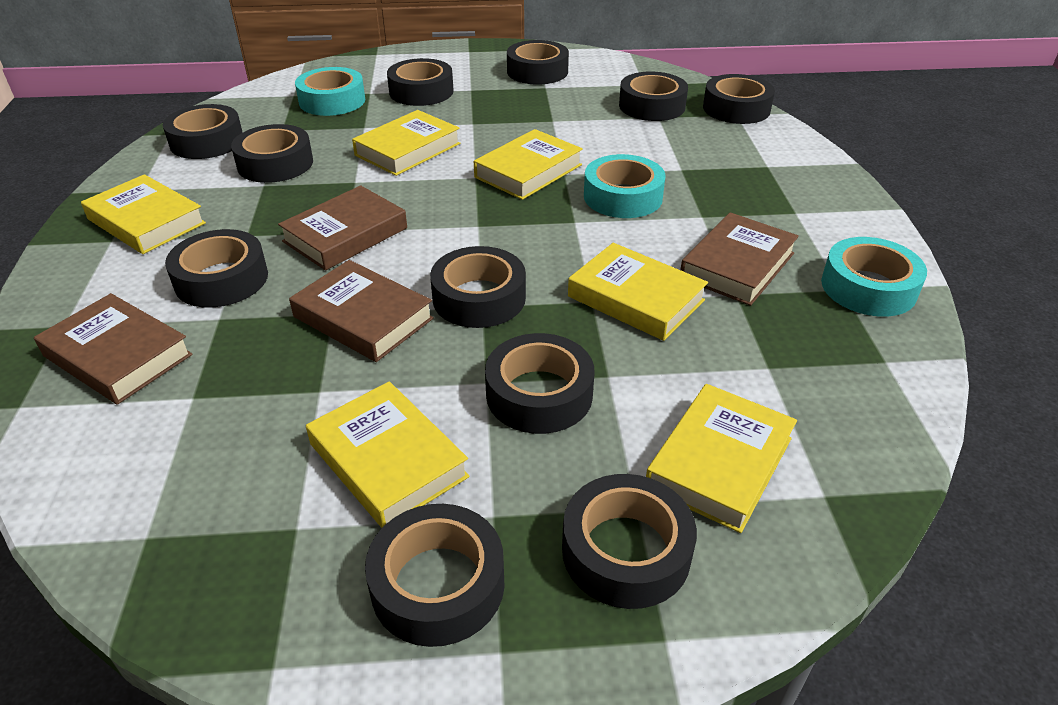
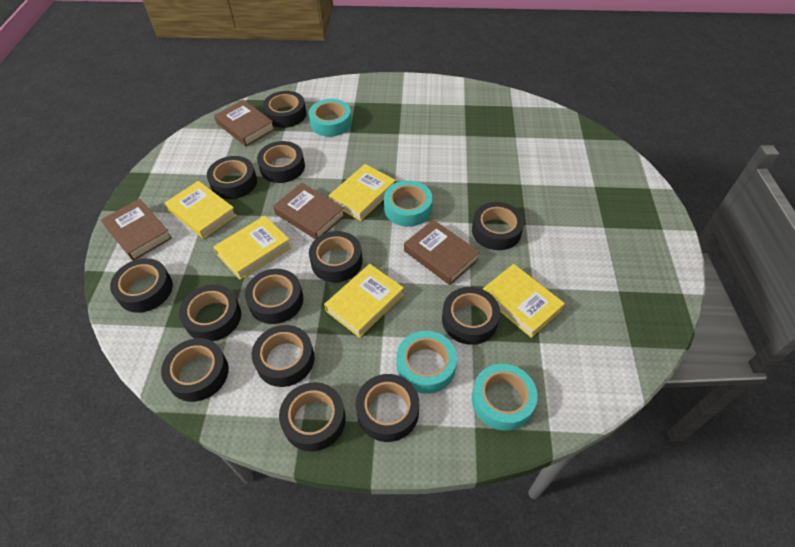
black tape: [163,104,243,159] [165,229,268,308] [231,124,313,183] [365,504,505,647] [387,58,454,106] [430,246,526,328] [485,333,595,434] [507,40,569,85] [562,474,697,609] [619,71,688,121] [703,74,775,124] = 11 -> [110,258,173,313] [161,338,229,402] [179,285,241,341] [207,156,257,199] [245,269,303,324] [252,325,315,387] [257,141,305,183] [263,91,307,128] [279,382,346,451] [309,231,362,282] [356,374,419,442] [442,287,500,345] [472,202,524,250] = 13
turquoise tape: [295,67,365,116] [584,154,666,218] [821,237,927,317] = 3 -> [308,99,352,137] [384,180,432,227] [397,331,457,394] [472,364,538,431] = 4
yellow book: [81,174,206,254] [306,381,469,528] [352,110,460,176] [474,129,583,200] [568,243,708,341] [646,384,797,533] = 6 -> [165,181,237,239] [213,216,291,280] [324,264,404,338] [329,164,396,221] [483,264,565,338] = 5

